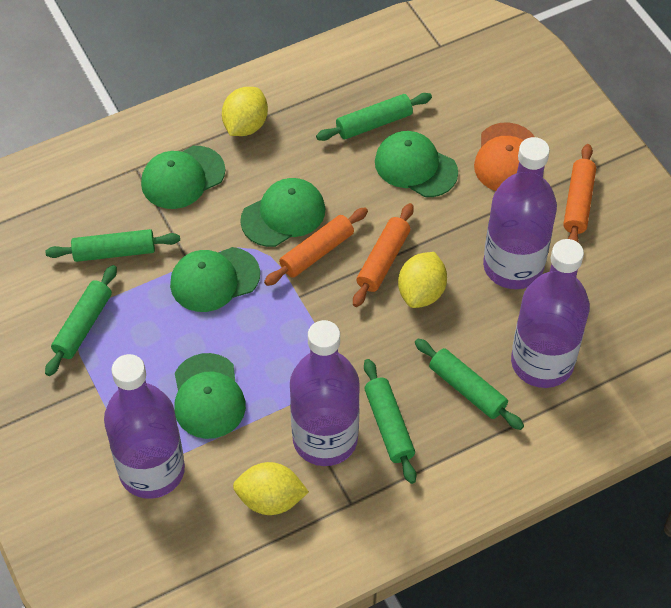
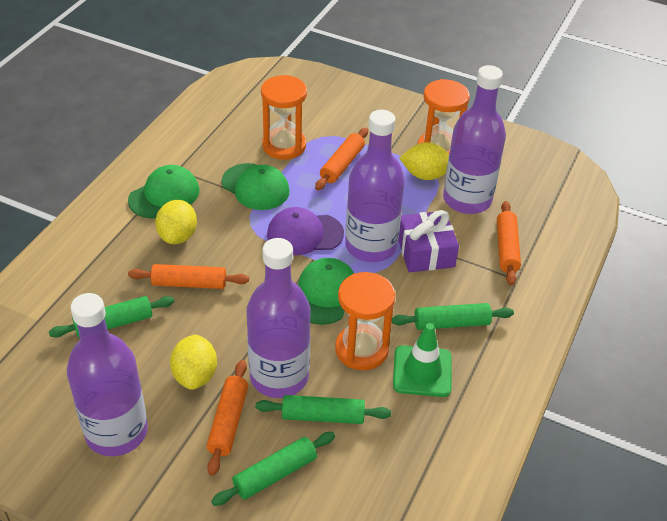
green cap: [141,146,225,209] [170,247,260,312] [174,353,246,439] [240,178,325,247] [375,131,458,197] = 5 -> [128,165,199,218] [221,163,290,210] [298,258,354,325] = 3
green rolling pin: [45,229,180,262] [45,265,117,376] [316,93,432,141] [364,359,416,484] [415,339,524,430] = 5 -> [49,296,174,337] [211,432,335,506] [256,395,391,424] [392,303,514,330] = 4
green traffic cone: none = 0 -> [393,323,452,397] = 1
orange cap: [474,123,535,191] = 1 -> none = 0
orange hourglass: none = 0 -> [261,75,307,160] [335,272,395,370] [417,79,470,154] = 3
orange rolling pin: [264,207,368,286] [353,203,414,307] [563,144,596,243] = 3 -> [128,264,249,289] [206,360,248,476] [315,128,368,190] [497,201,521,285] = 4
purple cap: none = 0 -> [267,207,344,255] = 1
purple gift: none = 0 -> [398,210,459,272] = 1

